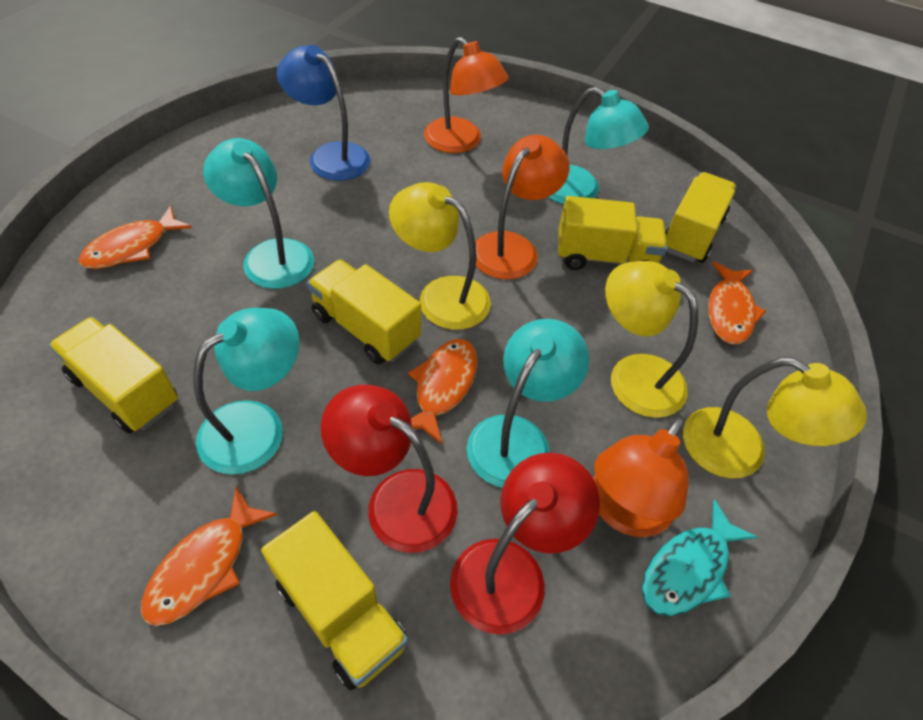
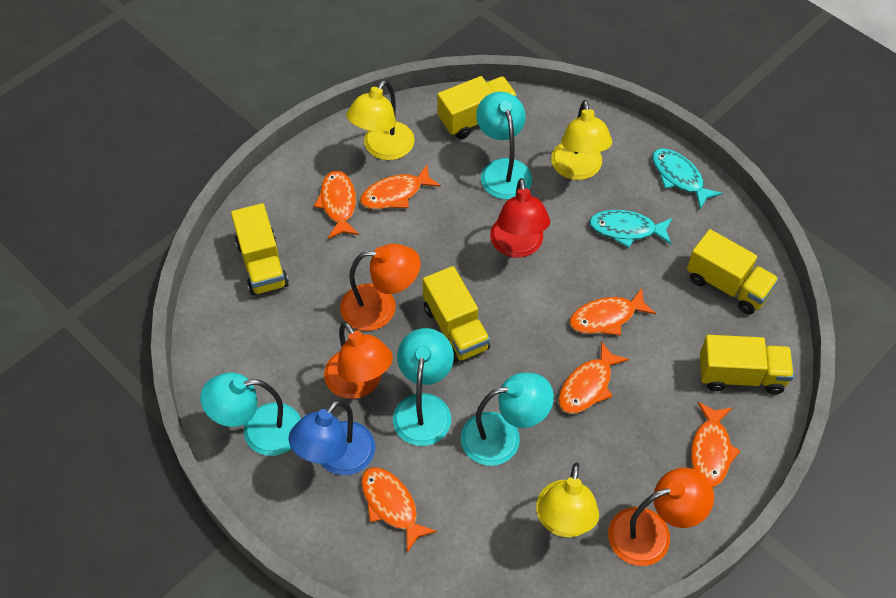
orange fish: [78,206,192,269] [141,487,277,626] [408,339,477,444] [708,262,766,344] = 4 -> [314,170,359,239] [360,165,441,209] [361,467,437,553] [558,341,629,414] [569,288,656,336] [691,402,741,487] = 6
red lamp: [321,385,458,553] [450,452,600,635] = 2 -> [490,178,550,258] = 1
turquoise fish: [642,499,757,616] = 1 -> [589,210,672,248] [652,148,722,209] = 2

